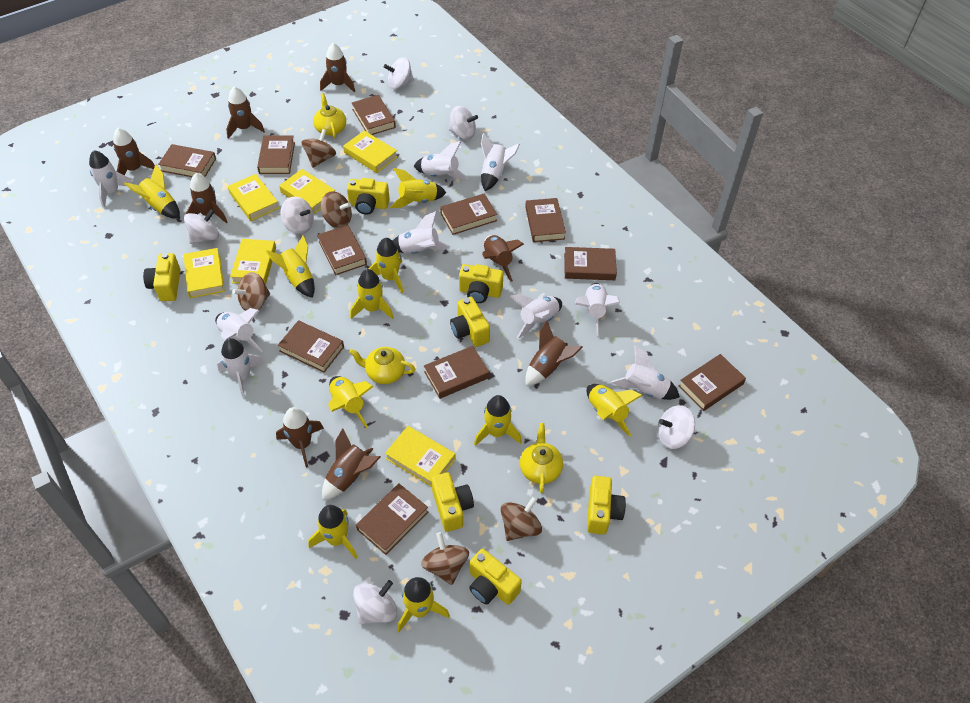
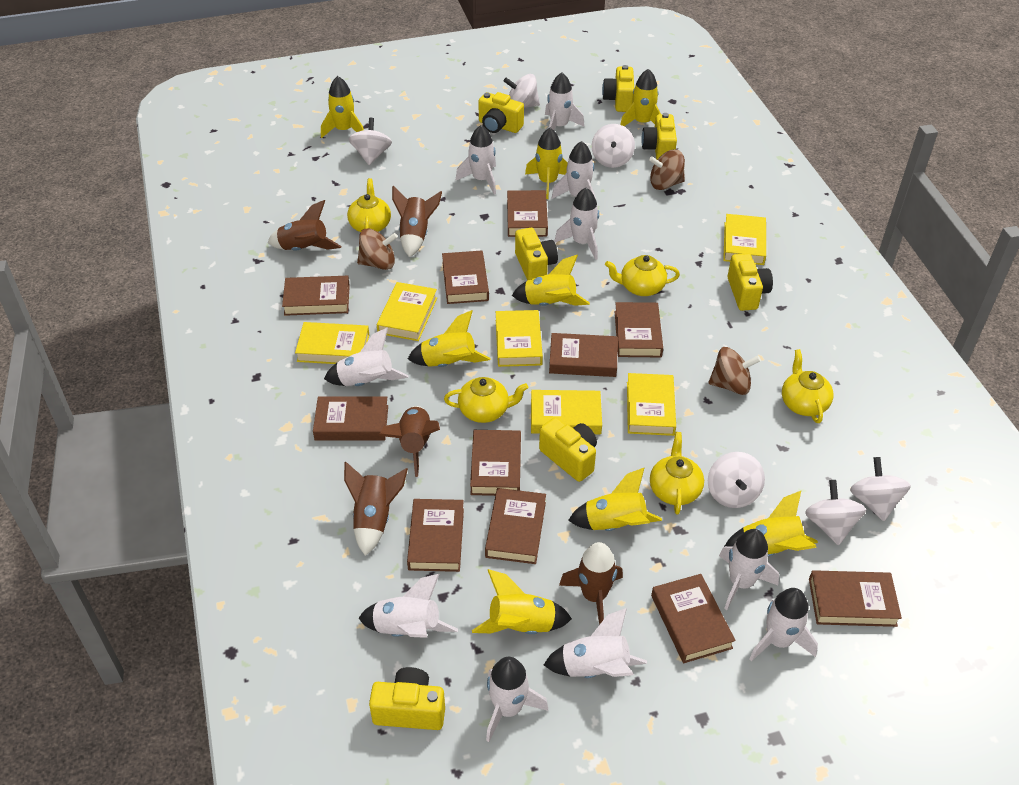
brown rocket: [113,128,155,175] [186,173,228,223] [226,86,265,139] [276,407,324,468] [320,43,355,93] [322,428,380,500] [482,235,524,282] [525,320,583,386] = 8 -> [267,200,342,251] [344,462,408,556] [379,406,440,477] [392,185,442,257] [559,542,623,625] = 5
brown spinning top: [232,272,270,311] [302,129,336,168] [321,191,352,228] [421,532,469,585] [501,496,542,541] = 5 -> [357,228,398,270] [649,150,685,190] [708,347,761,395] = 3
white rocket: [89,150,133,208] [215,308,263,352] [217,338,264,398] [393,211,450,254] [414,141,468,179] [481,133,520,191] [510,294,562,338] [575,283,620,336] [611,345,680,400] = 9 -> [324,328,408,386] [358,574,458,638] [456,125,496,195] [486,657,548,742] [544,608,647,678] [545,73,584,130] [552,141,596,199] [554,188,599,260] [719,529,779,610] [749,588,818,661] = 10
yellow rocket: [124,164,180,219] [266,235,315,298] [308,505,358,559] [328,376,374,428] [350,269,394,319] [369,238,403,293] [390,168,446,208] [397,577,450,632] [474,395,522,446] [586,384,643,437] = 10 -> [321,76,364,138] [408,310,490,367] [472,569,572,634] [512,255,590,306] [525,128,568,199] [568,468,662,531] [620,69,661,126] [724,491,818,556] = 8
yellow teapot: [313,93,346,138] [349,347,415,384] [520,423,563,493] = 3 -> [347,178,391,232] [444,377,528,423] [605,255,680,296] [650,432,704,514] [782,349,834,423] = 5

